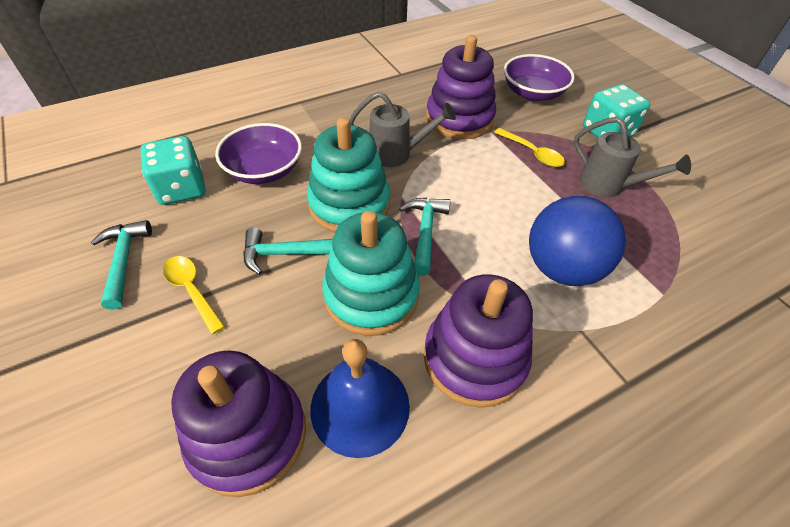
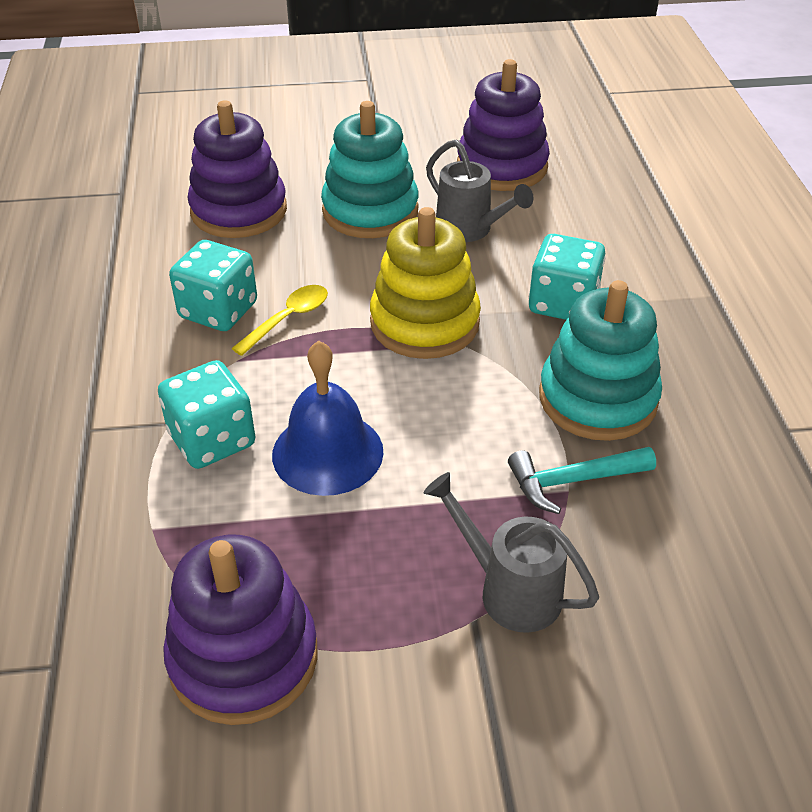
blue ball: [529,196,626,286] = 1 -> none = 0
purple bowl: [215,123,302,184] [504,54,575,101] = 2 -> none = 0
turquoise dice: [140,136,205,205] [583,84,650,139] = 2 -> [158,360,255,469] [169,240,257,331] [529,234,605,320] = 3
turquoise hammer: [91,220,152,310] [243,228,333,275] [399,198,450,276] = 3 -> [508,447,656,514] = 1
yellow spoon: [163,256,225,334] [494,128,565,167] = 2 -> [231,285,328,356] = 1
yellow stacking toy: none = 0 -> [370,207,481,359] = 1

